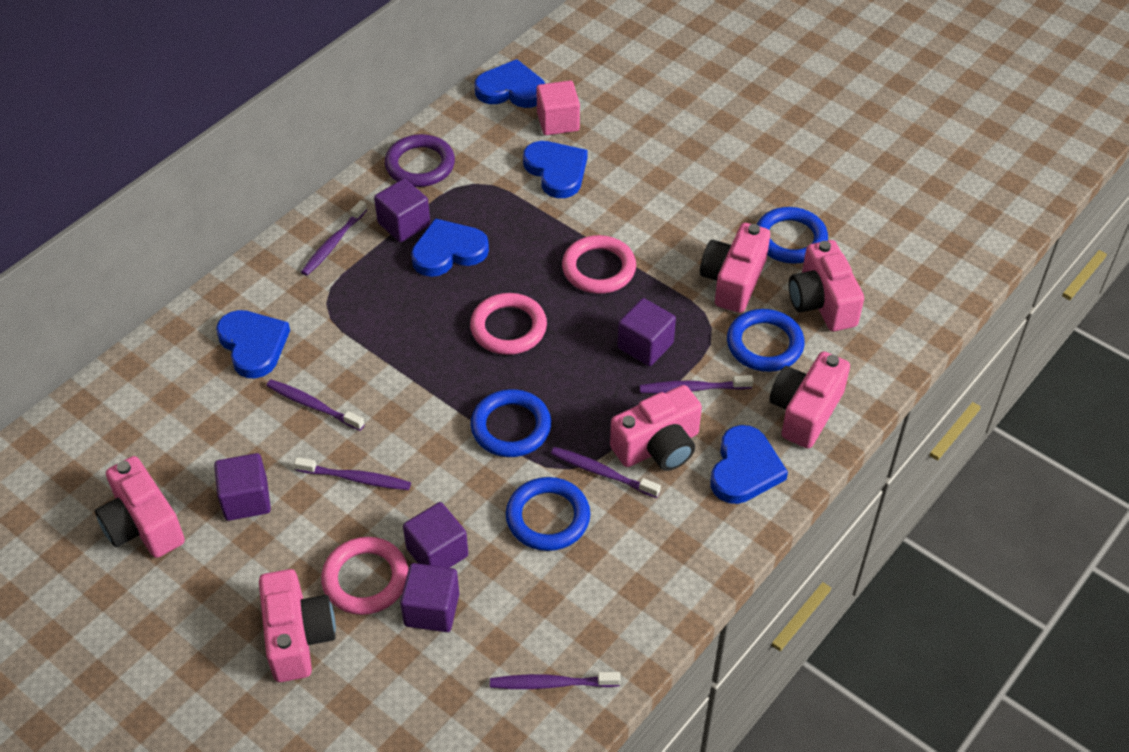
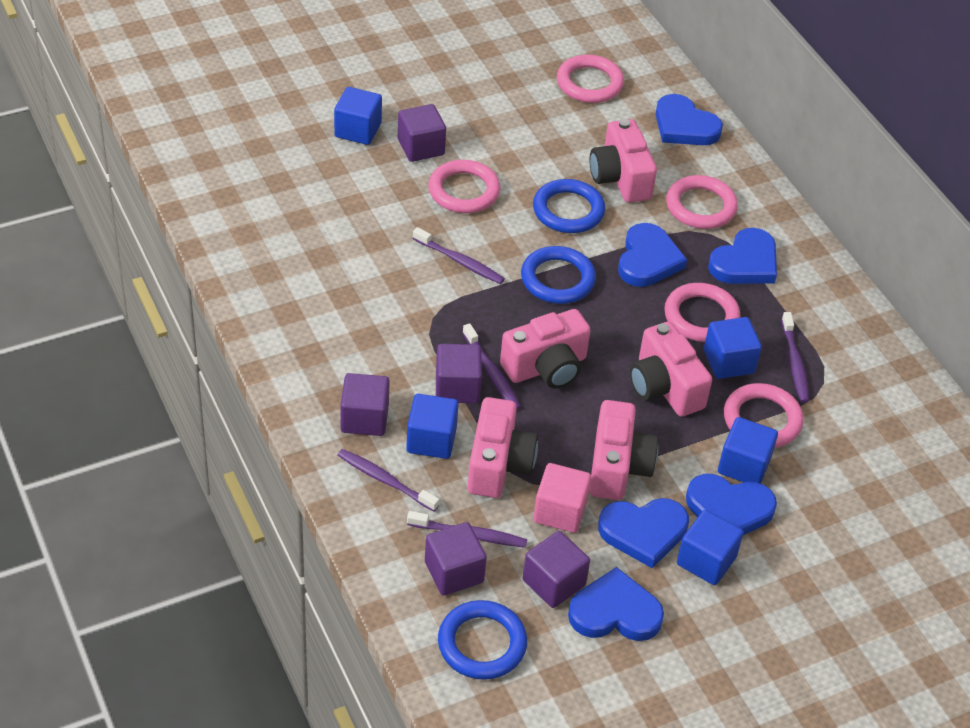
blue cube: none = 0 -> [334,87,382,145] [406,394,459,459] [677,510,744,585] [704,317,762,379] [718,417,778,484] = 5
blue heart: [216,310,290,378] [411,218,489,277] [475,59,546,108] [523,141,587,198] [710,425,788,504] = 5 -> [568,567,664,641] [598,498,689,568] [618,223,687,287] [656,94,723,145] [686,474,777,535] [708,228,777,284] = 6
blue ring: [470,389,551,457] [506,477,590,551] [727,309,805,372] [757,207,828,264] = 4 -> [438,600,527,680] [521,246,596,304] [533,179,605,233] = 3
pink camera: [95,456,185,558] [259,569,336,682] [610,385,702,471] [700,223,770,313] [769,351,850,448] [789,240,864,331] = 6 -> [468,397,538,498] [500,309,591,388] [589,400,658,500] [590,119,657,203] [630,322,712,417] = 5
pink ring: [321,537,408,615] [470,293,547,355] [562,235,636,294] = 3 -> [428,160,501,213] [557,55,624,103] [664,283,740,342] [666,175,738,229] [724,383,804,448] = 5
purple ring: [385,134,455,187] = 1 -> none = 0
purple toothbrush: [266,380,365,431] [294,457,411,490] [301,200,367,276] [490,672,621,689] [551,447,661,498] [639,375,753,394] = 6 -> [338,449,439,512] [407,511,527,548] [413,227,505,284] [463,323,521,410] [781,312,809,403] = 5

